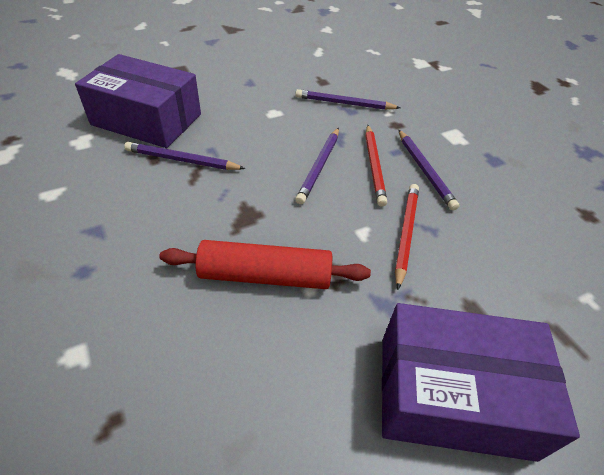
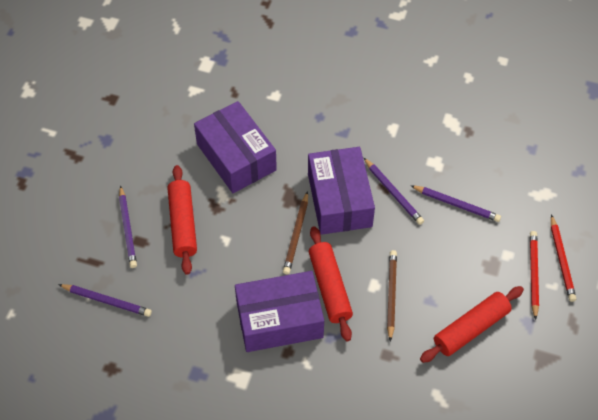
brown pencil: none = 0 -> [283,191,308,274] [387,250,397,342] = 2
purple box: [75,54,201,148] [382,303,580,462] = 2 -> [194,101,277,193] [235,271,324,352] [308,147,375,235] = 3
red rolling pin: [159,240,371,289] = 1 -> [167,165,197,275] [309,226,353,341] [420,286,524,363] = 3

